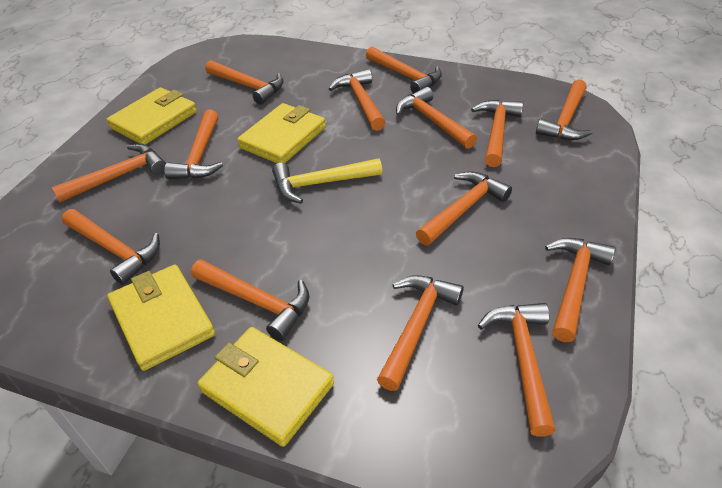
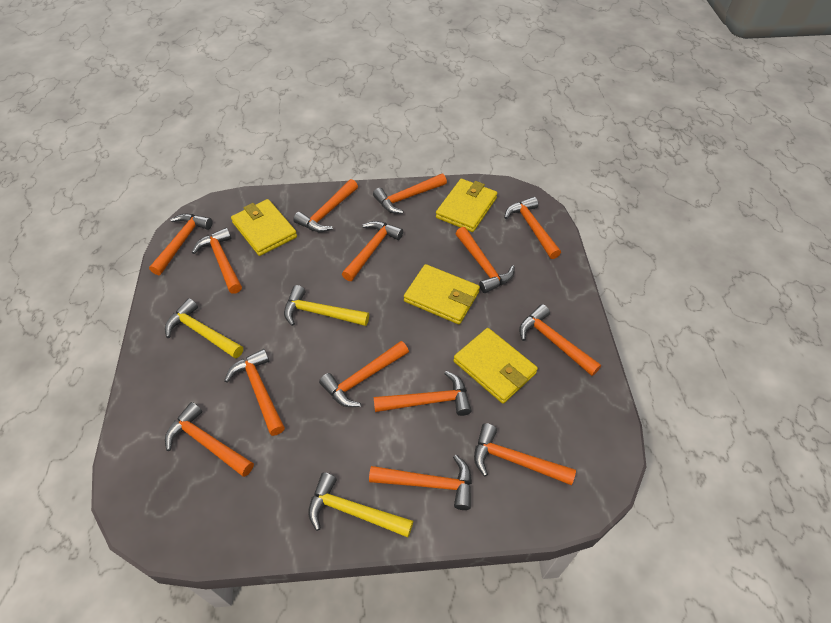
yellow hammer: [272,158,382,204] = 1 -> [165,298,243,359] [284,285,369,326] [308,472,413,537] = 3

